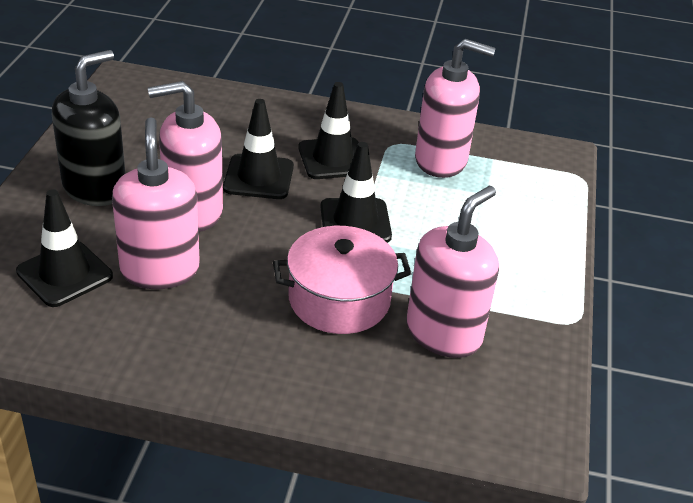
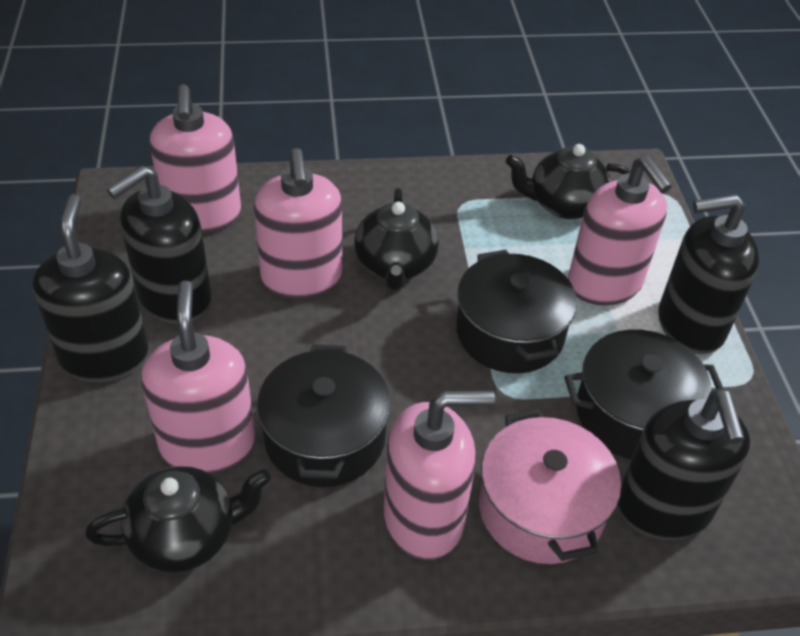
black pot: none = 0 -> [257,344,391,487] [456,250,577,373] [565,329,725,459] = 3
black soap dispenser: [52,50,126,206] = 1 -> [33,194,149,382] [107,165,211,324] [618,389,750,540] [658,194,759,354] = 4
black teapot: none = 0 -> [85,466,271,572] [354,188,439,290] [506,144,631,219] = 3
black traffic cone: [16,189,113,307] [223,99,294,199] [298,82,359,179] [320,142,392,243] = 4 -> none = 0
pink soap dispenser: [112,117,200,289] [148,81,223,232] [407,186,499,358] [415,39,496,178] = 4 -> [141,281,255,474] [149,84,241,234] [254,148,342,299] [384,390,495,560] [568,156,672,305] = 5

